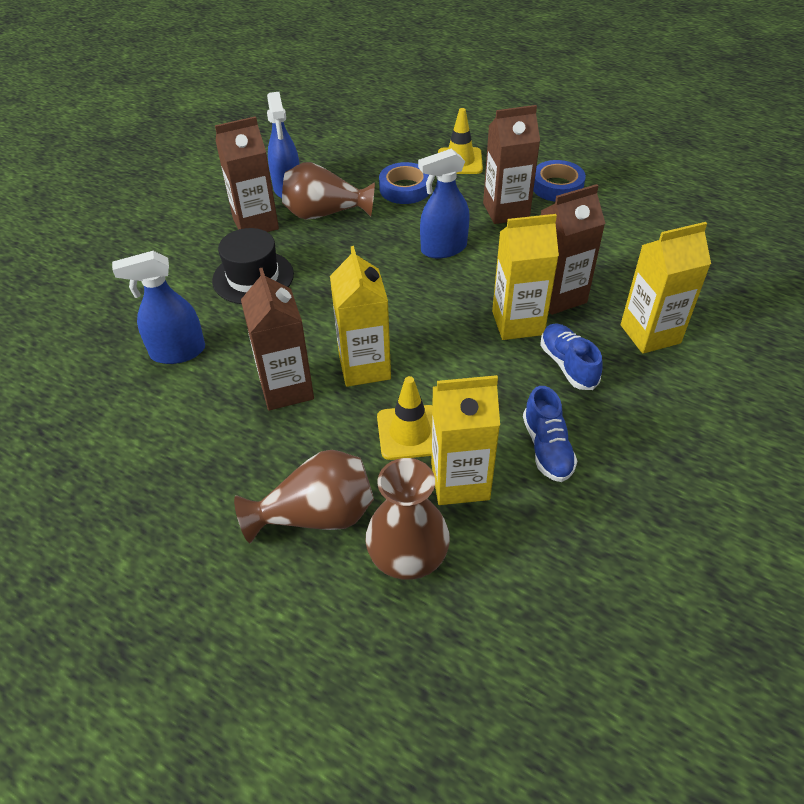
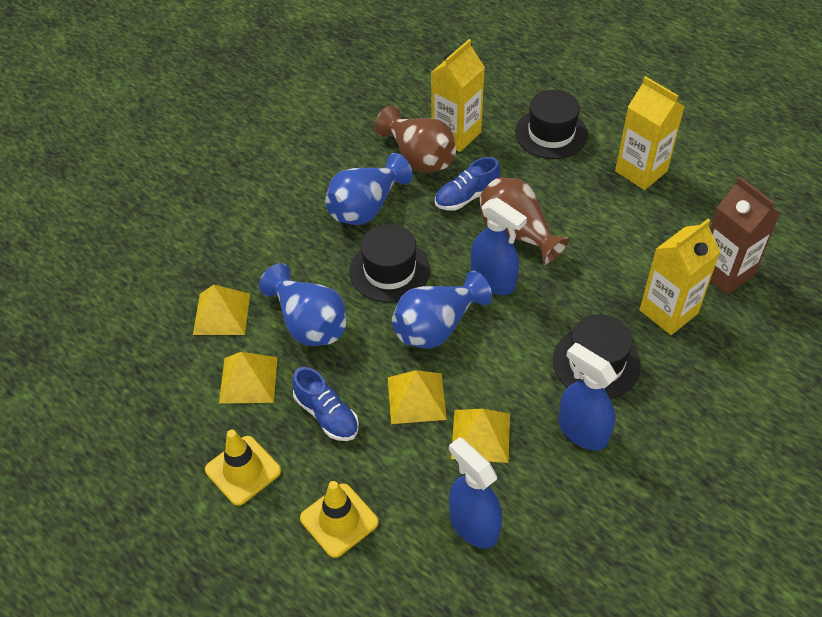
black hat: [212,228,294,304] = 1 -> [349,224,430,303] [515,90,588,159] [553,314,641,399] = 3
blue tape: [379,162,429,204] [533,160,586,202] = 2 -> none = 0
blue vase: none = 0 -> [259,263,346,346] [325,153,413,225] [392,271,492,349] = 3
brown carton: [215,116,279,232] [241,268,314,410] [483,105,540,224] [541,184,605,315] = 4 -> [710,177,780,295] = 1
brown vase: [234,450,374,544] [282,162,375,220] [365,458,450,580] = 3 -> [375,105,456,173] [479,177,570,265] = 2
yellow carton: [330,246,391,387] [431,375,500,505] [492,214,559,340] [620,222,711,354] = 4 -> [431,39,485,152] [615,76,684,190] [640,219,720,335] = 3
yellow pyramid: none = 0 -> [193,285,250,335] [219,352,278,404] [388,370,447,424] [451,409,510,463] = 4

